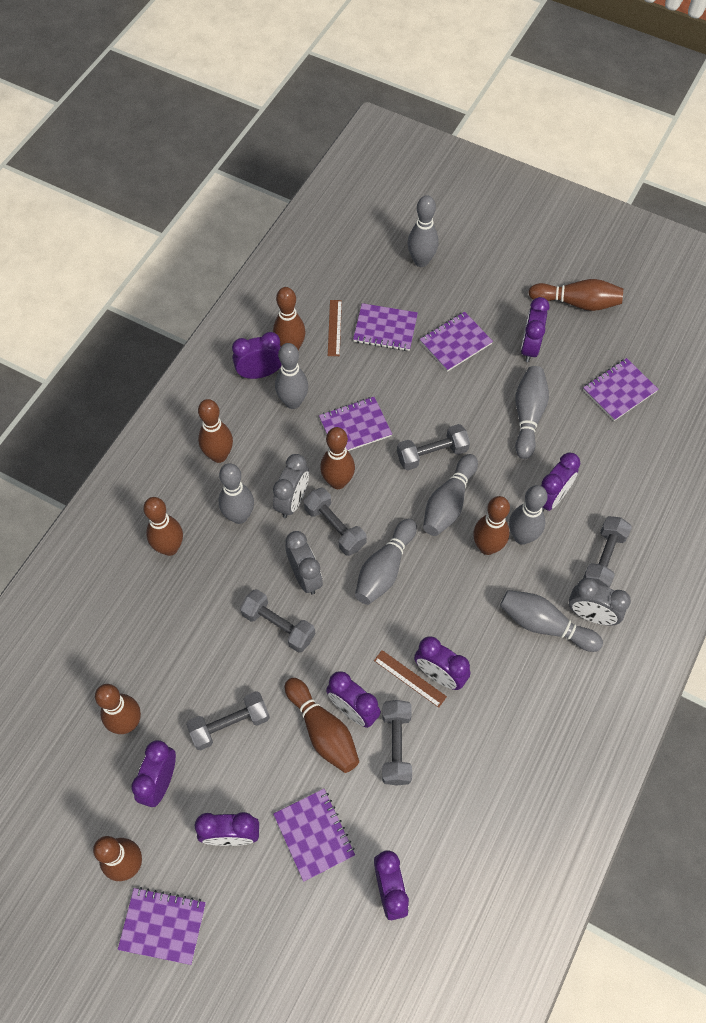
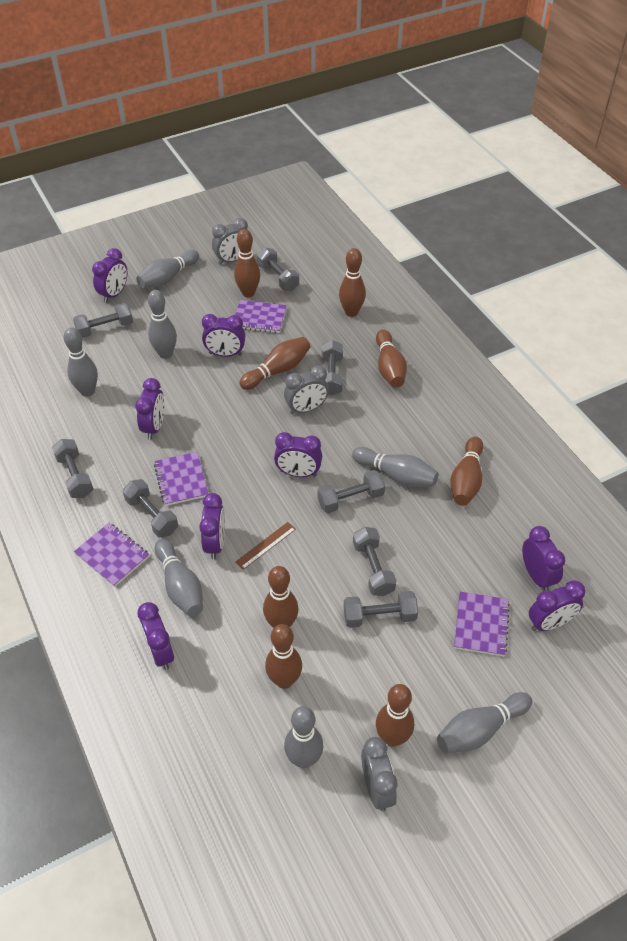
brown bowling pin: [93,836,142,881] [95,684,141,734] [143,497,183,556] [198,399,233,463] [273,287,306,350] [285,678,359,773] [320,427,355,489] [473,496,510,555] [528,279,623,311] = 9 -> [234,229,260,297] [239,337,310,390] [263,566,299,628] [265,624,302,689] [339,248,366,317] [376,330,407,387] [376,684,414,747] [451,437,483,506] = 8
brown ruler: [328,300,342,356] [374,650,447,708] = 2 -> [235,522,296,570] = 1
grey bowling pin: [219,463,254,524] [275,343,308,409] [355,519,417,605] [408,195,438,267] [423,454,478,536] [500,590,603,652] [509,485,548,545] [515,366,549,459] = 8 -> [64,327,98,397] [136,250,199,288] [148,290,177,359] [155,539,203,617] [284,706,323,768] [352,447,439,487] [437,692,532,753] = 7
grey dumbbell: [186,691,270,750] [240,589,315,653] [304,488,367,556] [382,700,412,786] [397,424,470,470] [583,516,632,588] = 6 -> [52,439,93,498] [73,303,133,338] [123,479,178,538] [257,248,299,291] [317,470,385,513] [322,340,343,396] [344,591,418,628] [353,527,397,596] = 8
purple notebook: [118,887,206,965] [273,789,355,882] [319,397,392,451] [353,303,418,351] [420,311,493,372] [583,358,658,421] = 6 -> [74,523,149,587] [154,452,209,506] [235,300,287,333] [454,592,510,656] = 4

